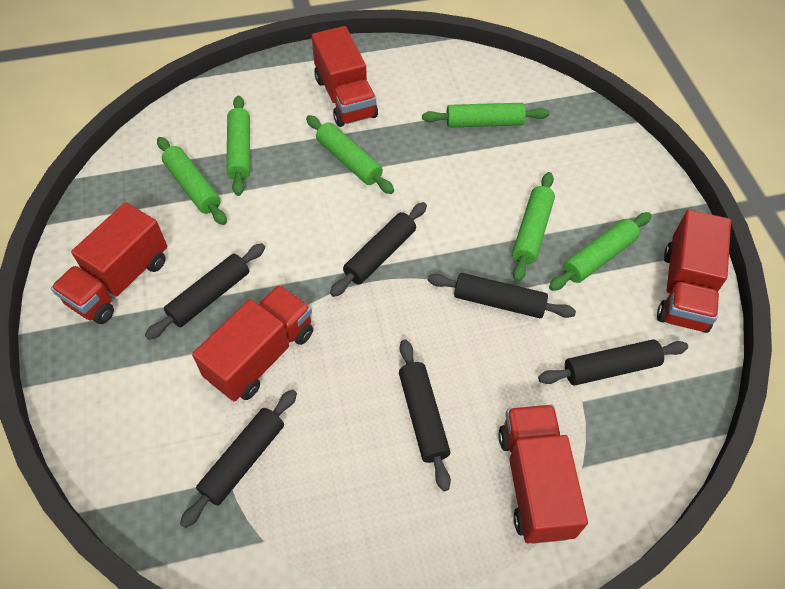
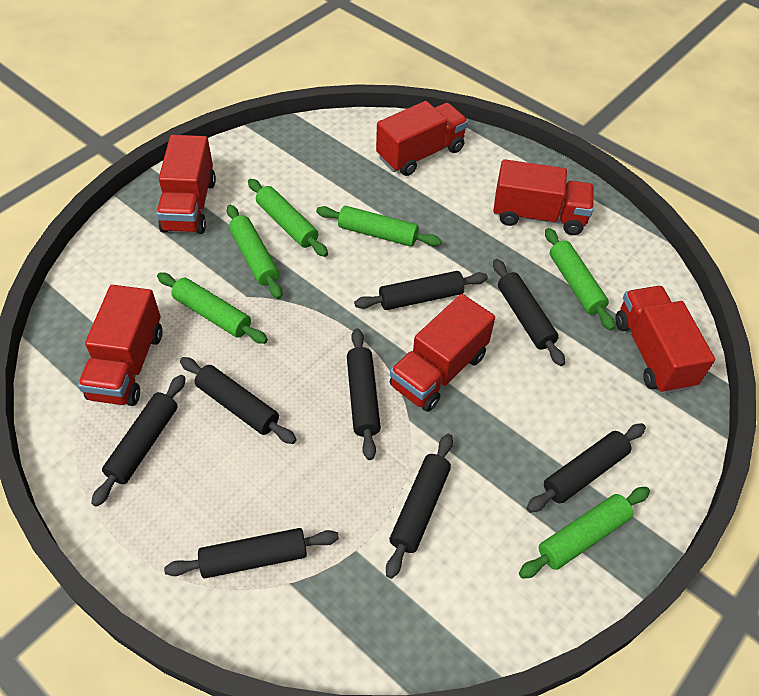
black rolling pin: [145,243,265,340] [180,389,297,528] [330,202,427,297] [399,339,451,491] [428,273,576,318] [538,339,688,386] = 6 -> [91,375,185,507] [164,528,339,578] [180,357,296,444] [347,328,381,460] [354,271,488,310] [386,434,453,579] [493,259,565,366] [526,423,646,513] = 8
red truck: [51,202,167,324] [192,285,313,402] [311,26,378,127] [498,405,588,544] [657,210,731,333] = 5 -> [78,285,162,406] [156,135,216,234] [376,101,468,176] [390,294,495,412] [493,159,594,235] [615,286,715,394] = 6

